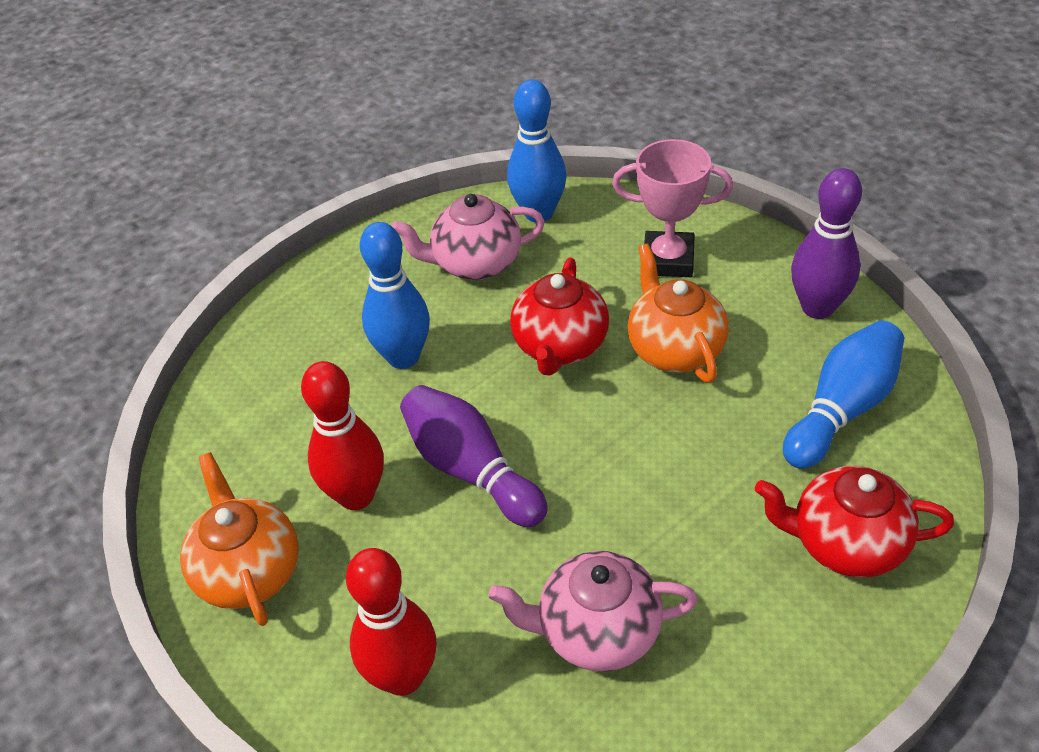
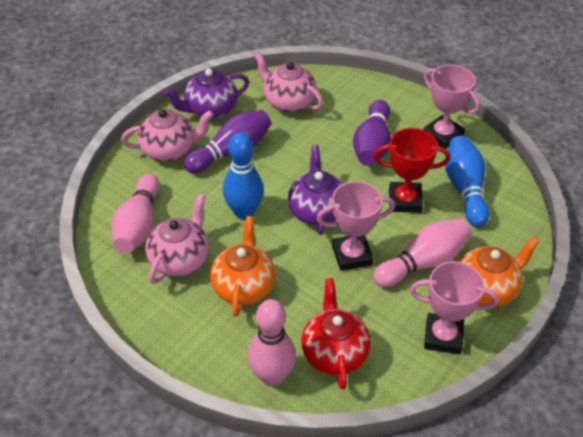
blue bowling pin: [360,222,430,369] [507,80,566,223] [783,320,904,469] = 3 -> [223,133,264,220] [445,135,490,227] = 2
pink bowling pin: none = 0 -> [111,174,160,253] [248,299,296,386] [373,218,472,287] = 3
pink teapot: [392,194,545,280] [489,551,698,671] = 2 -> [121,109,214,162] [145,194,209,284] [254,52,323,113] = 3
pink trophy: [612,139,733,277] = 1 -> [317,181,395,271] [410,261,498,354] [423,65,480,149] = 3
purple teapot: none = 0 -> [164,69,249,120] [288,145,343,235] = 2
red bowling pin: [301,361,384,510] [346,548,437,696] = 2 -> none = 0
red teapot: [510,257,609,375] [755,466,954,578] = 2 -> [301,278,371,390] = 1
red trophy: none = 0 -> [374,128,450,213] = 1

